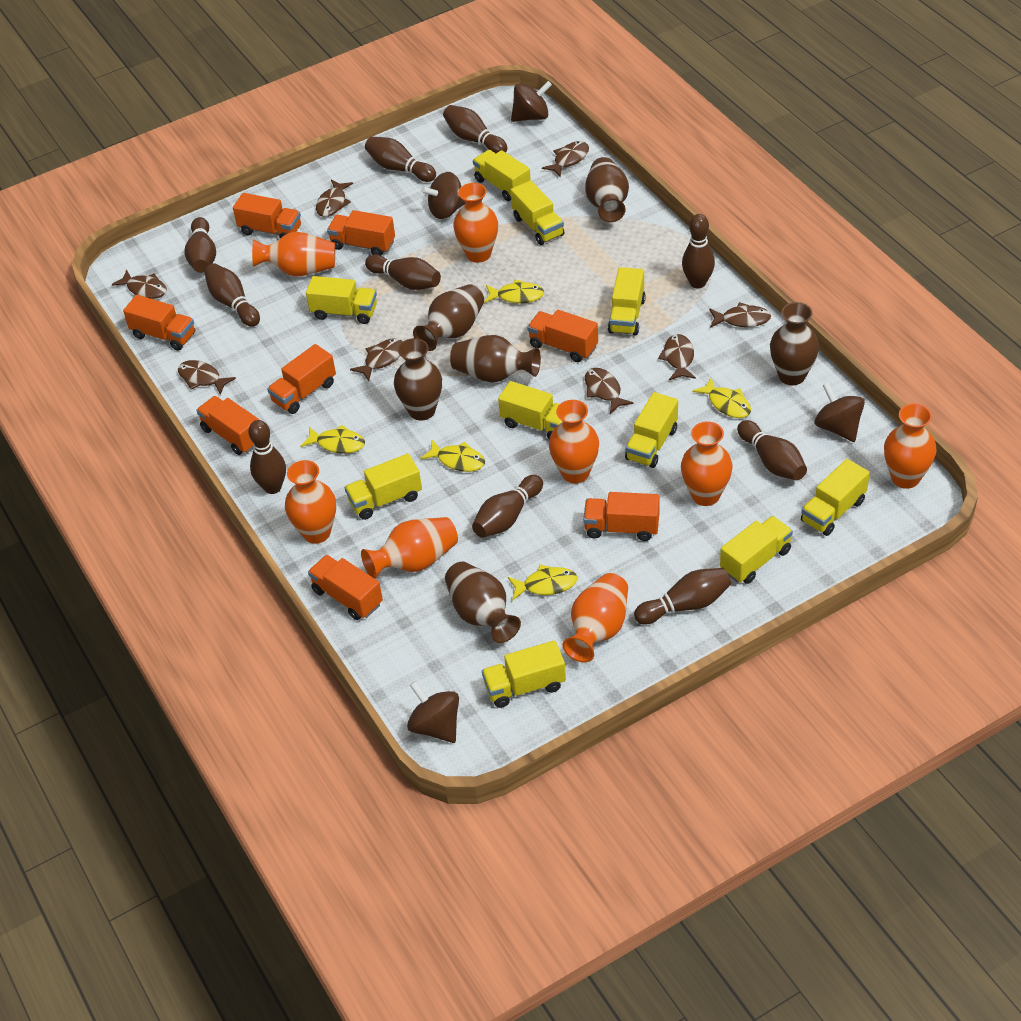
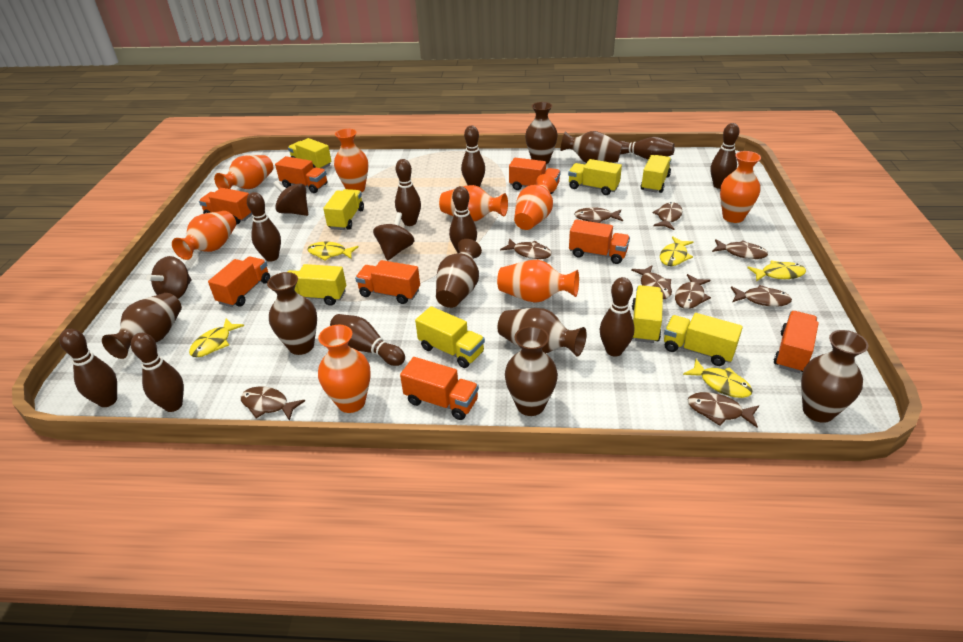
brown fish: [112,269,167,299] [178,360,236,395] [316,179,353,217] [350,338,403,381] [542,141,589,177] [585,368,633,414] [658,334,696,380] [709,302,771,328] = 8 -> [241,386,305,421] [500,238,552,259] [574,207,623,223] [631,265,672,299] [652,202,683,230] [675,274,711,309] [688,392,759,428] [712,239,768,259] [731,285,792,307] = 9
brown spinning top: [407,681,459,743] [421,172,465,219] [511,81,552,122] [814,382,865,442] = 4 -> [146,256,191,299] [273,181,308,216] [373,212,414,261] = 3
brown vase: [394,338,442,420] [413,284,484,351] [445,562,521,643] [450,335,541,383] [585,157,629,222] [770,302,819,385] = 6 -> [102,293,182,359] [267,272,317,355] [436,239,482,308] [497,308,587,356] [505,326,558,416] [525,102,558,164] [560,131,622,163] [801,330,869,423] = 8
yellow truck: [306,276,377,324] [345,454,422,520] [473,150,531,201] [482,640,566,708] [498,381,563,440] [511,180,564,245] [608,267,646,336] [625,392,678,468] [720,516,793,584] [801,459,870,536] = 10 -> [287,264,346,306] [288,138,332,169] [323,189,364,230] [415,306,485,368] [568,159,622,195] [632,285,663,343] [641,155,671,193] [664,313,743,366] = 8

